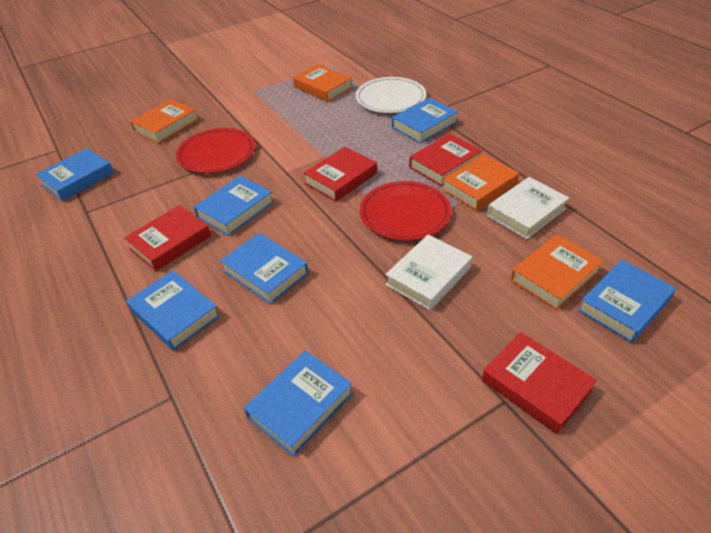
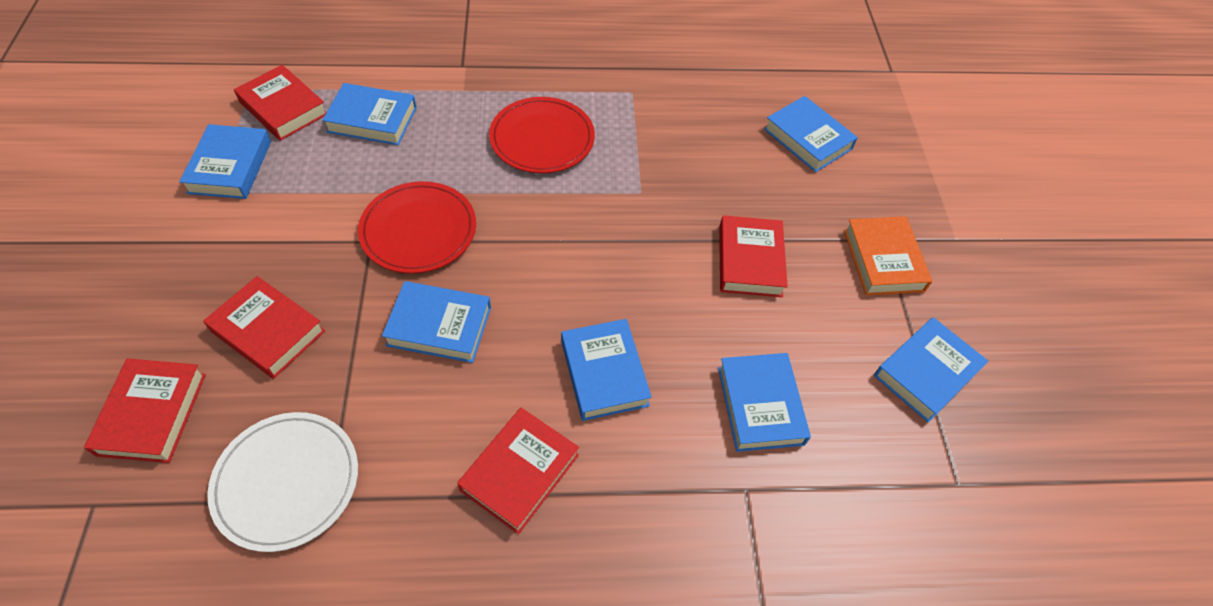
orange book: [130,99,198,143] [293,64,353,102] [442,154,519,211] [511,234,604,310] = 4 -> [844,216,932,295] = 1
red book: [124,205,211,271] [303,147,377,202] [409,134,482,186] [482,332,597,434] = 4 -> [84,358,206,463] [203,276,325,379] [234,65,326,141] [457,408,579,534] [719,215,788,297] = 5
white book: [385,235,472,310] [487,177,569,239] = 2 -> none = 0

